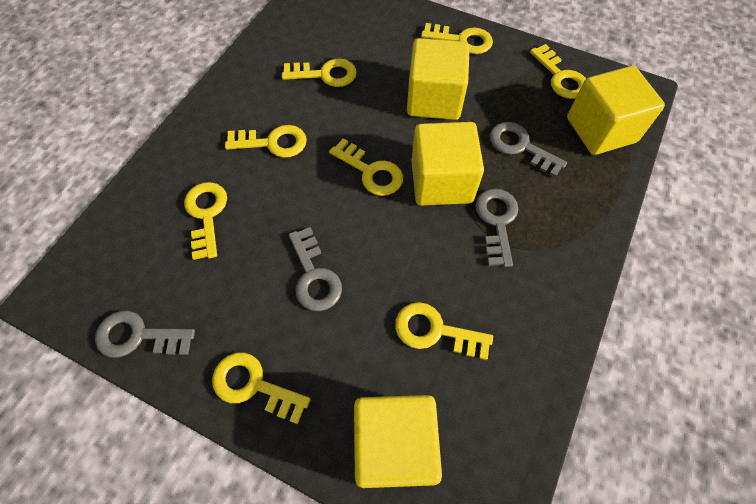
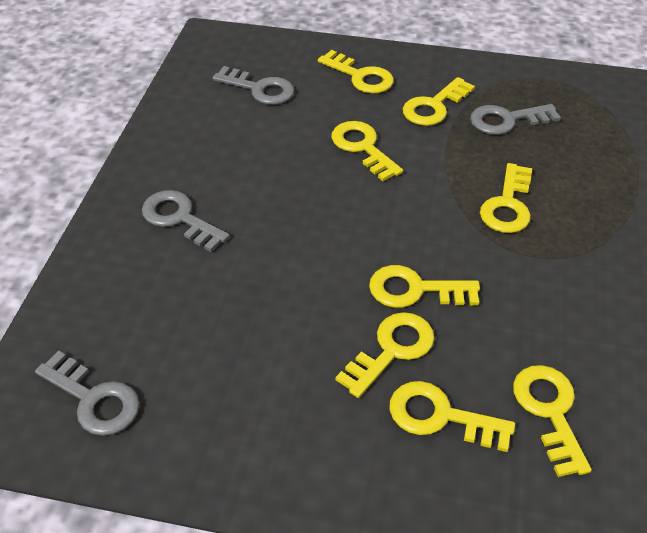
yellow cube: [354,395,442,488] [407,38,470,120] [411,122,484,206] [567,66,665,155] = 4 -> none = 0

